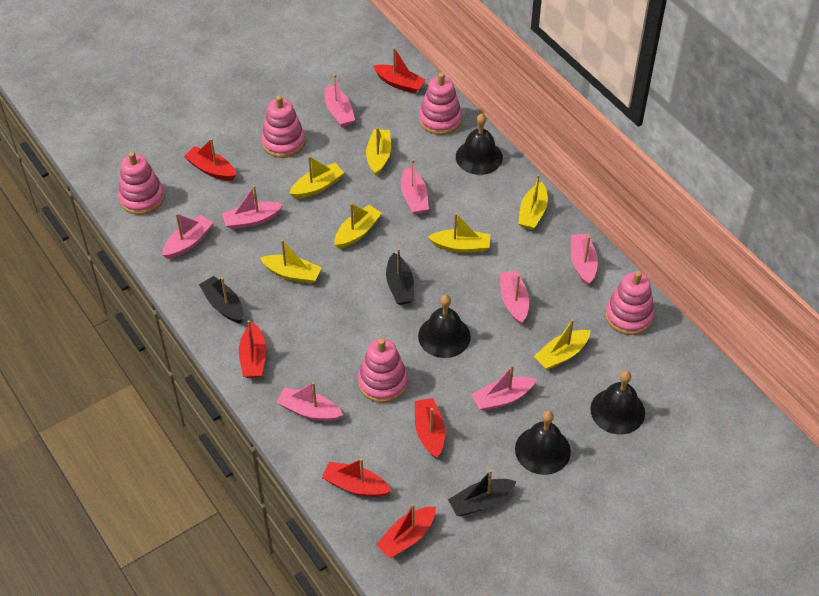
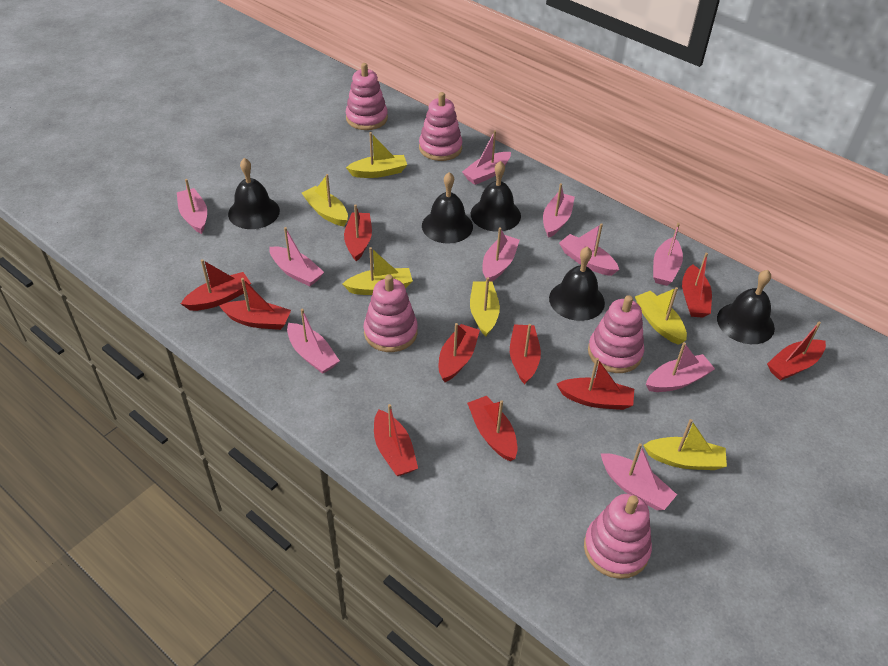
black bell: [418,295,471,358] [456,113,503,175] [515,411,571,475] [590,371,645,434] = 4 -> [228,158,280,229] [422,172,473,244] [471,161,521,232] [549,246,605,321] [717,270,775,344] = 5
black boat: [199,276,244,323] [386,248,414,305] [448,470,516,516] = 3 -> none = 0
pink boat: [162,213,213,259] [222,185,283,230] [277,382,343,421] [325,74,355,127] [401,159,429,215] [471,365,536,411] [500,271,529,324] [571,234,598,285] = 8 -> [177,179,207,234] [269,227,324,287] [287,309,340,374] [462,130,511,185] [482,227,519,281] [543,183,575,238] [559,223,619,276] [600,443,677,510] [646,342,715,392] [653,223,683,286] = 10
red boat: [184,138,236,181] [239,320,266,378] [322,458,391,497] [373,47,426,93] [376,503,436,558] [415,398,445,459] = 6 -> [181,259,251,311] [219,278,291,330] [344,205,372,261] [374,404,418,476] [439,323,480,382] [467,396,518,461] [510,324,541,384] [557,358,634,410] [682,253,712,318] [767,322,826,381] = 10
yellow boat: [260,239,322,284] [289,156,344,199] [334,203,382,249] [366,127,391,176] [428,213,490,253] [518,175,548,230] [534,319,590,370] = 7 -> [302,174,348,226] [343,247,413,295] [346,132,407,178] [470,277,500,336] [635,287,687,345] [643,419,727,470] = 6

